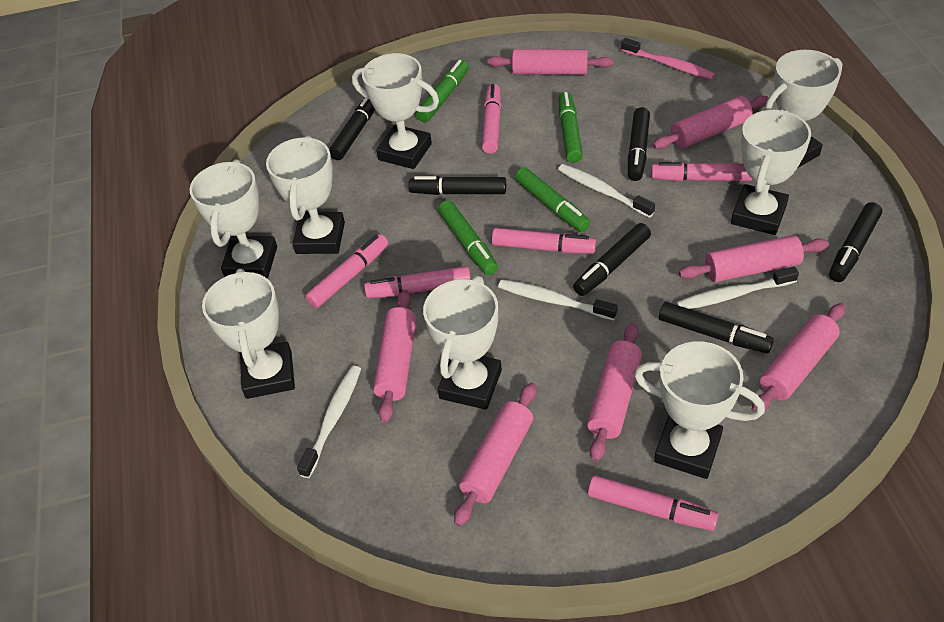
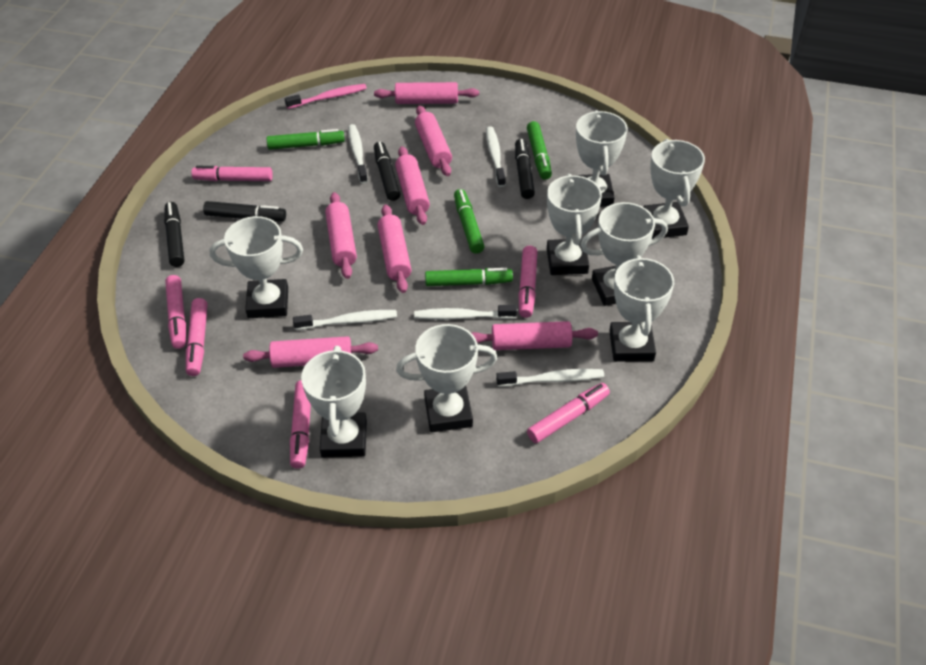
black marker: [329,98,375,160] [408,176,506,195] [573,223,651,296] [628,107,650,181] [659,302,774,353] [829,202,882,282] = 6 -> [164,202,184,267] [203,201,286,221] [374,142,400,201] [515,139,535,199] = 4
white toothbrush: [297,366,361,478] [498,279,618,320] [558,164,655,218] [676,267,799,309] = 4 -> [293,310,397,330] [348,124,368,184] [414,305,517,320] [486,126,506,187] [496,369,604,387] = 5

